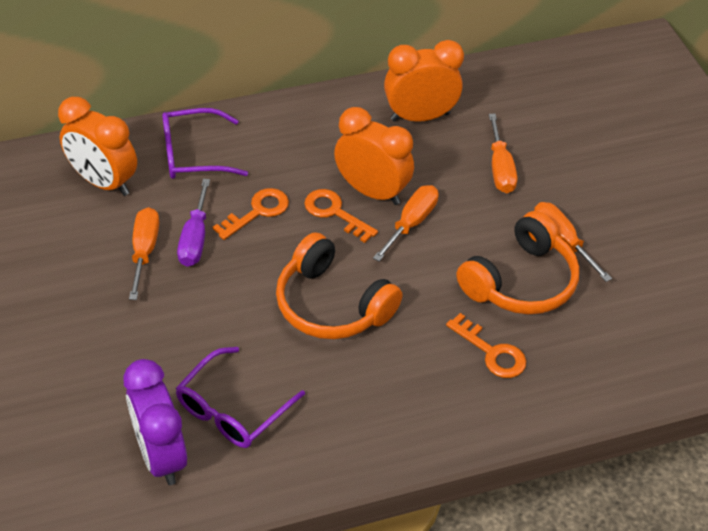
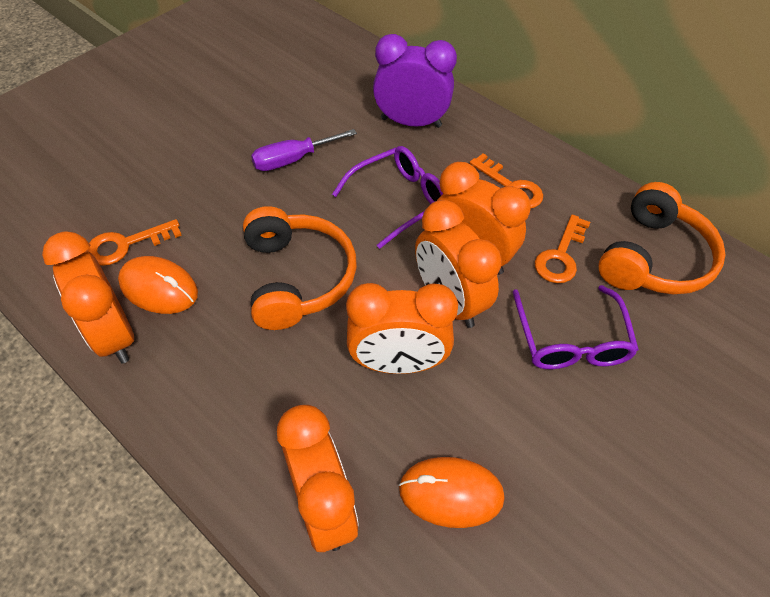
orange clock: [58,97,137,196] [334,107,414,205] [384,40,464,122] = 3 -> [42,231,134,364] [277,405,359,552] [346,283,458,374] [415,200,502,328] [437,162,531,275] = 5
orange mouse: none = 0 -> [118,256,198,314] [399,457,505,528] = 2
orange screwdriver: [129,207,159,300] [373,185,439,261] [489,114,517,193] [534,202,612,282] = 4 -> none = 0

